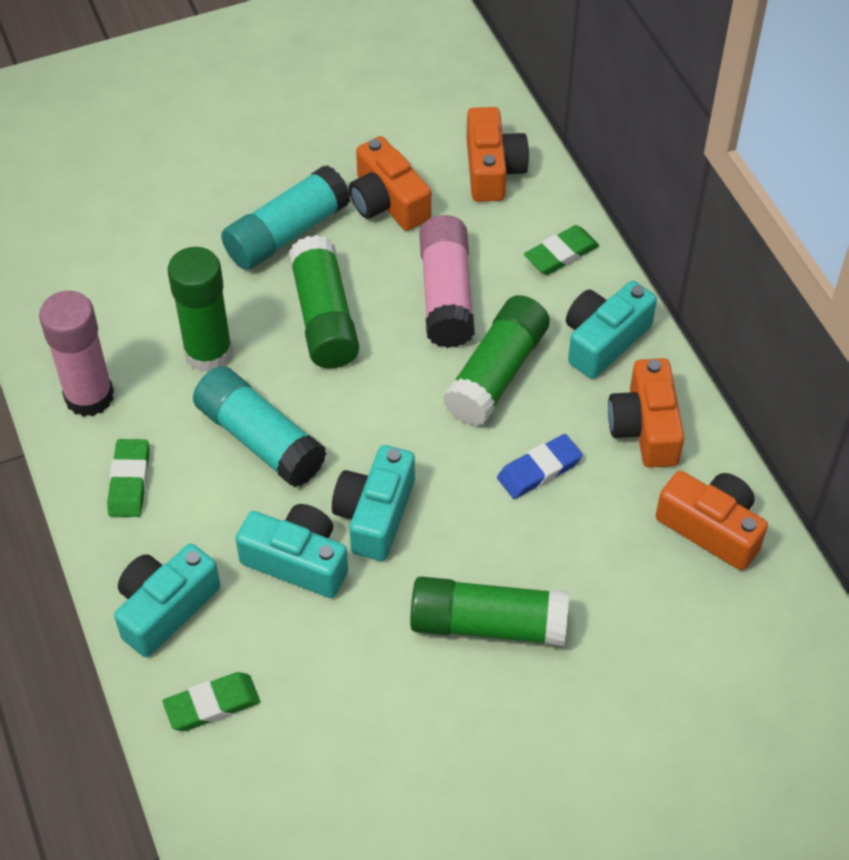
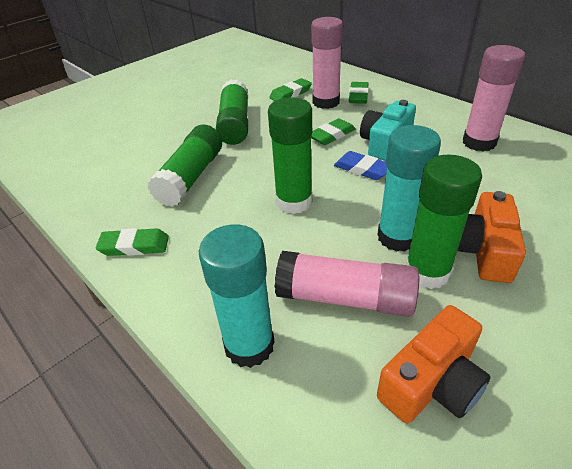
green eraser: [107,439,149,517] [162,672,260,731] [524,225,599,275] = 3 -> [95,228,169,256] [269,78,312,101] [311,118,355,145] [349,82,369,104] = 4
orange camera: [349,136,431,231] [467,107,529,202] [608,358,684,468] [656,471,768,571] = 4 -> [377,305,491,423] [458,191,526,283] = 2
pink glue stick: [39,291,114,417] [419,215,475,348] = 2 -> [275,251,419,317] [311,17,343,109] [463,45,525,152] = 3
turquoise camera: [114,544,220,657] [236,504,348,598] [332,445,415,561] [566,281,657,379] = 4 -> [360,100,416,161] = 1

